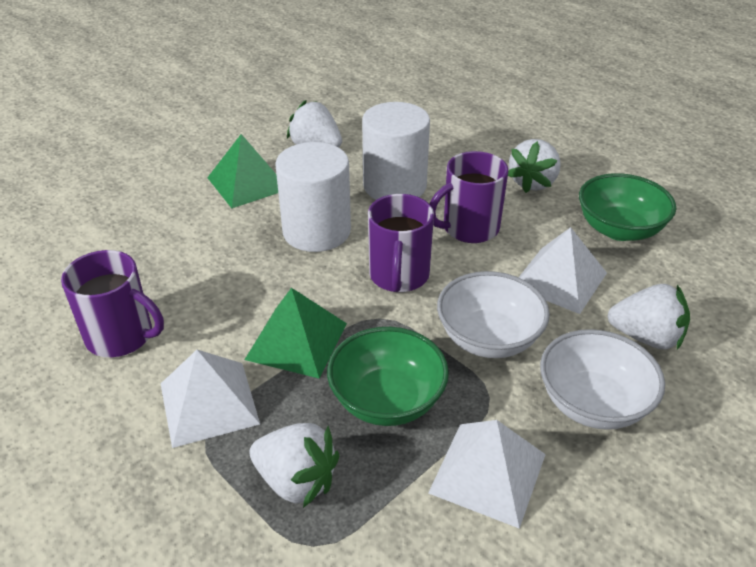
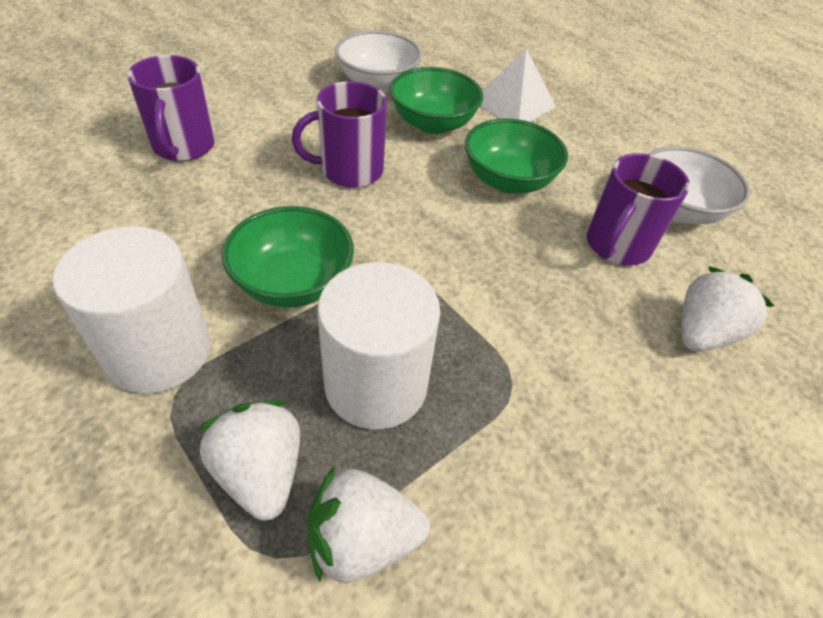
green bowl: [327,327,449,426] [579,173,676,241] = 2 -> [222,206,354,308] [390,67,484,134] [465,118,568,194] = 3
green pyramid: [207,134,278,208] [244,288,347,378] = 2 -> none = 0
white pyramid: [161,350,260,448] [428,420,546,529] [518,227,607,314] = 3 -> [480,49,556,122] = 1
white strawberry: [250,423,339,508] [287,100,342,147] [508,139,561,193] [608,284,690,350] = 4 -> [198,400,300,521] [307,466,430,583] [681,266,774,351] = 3

